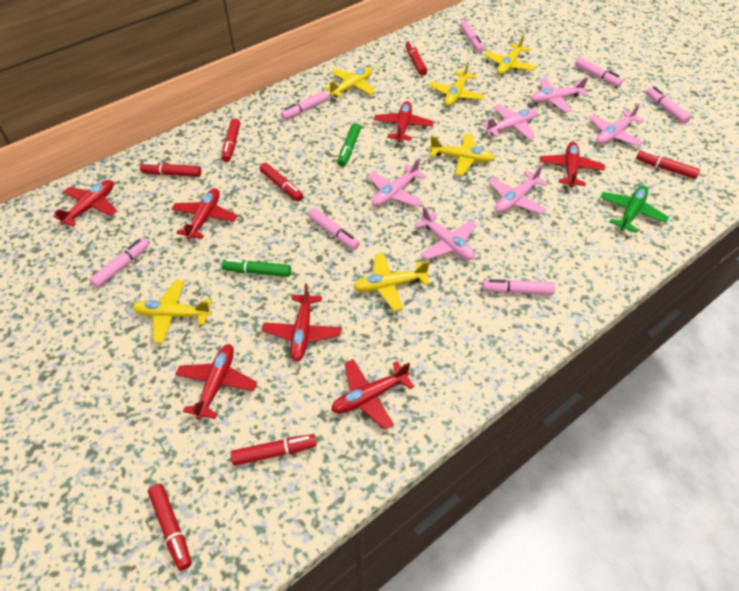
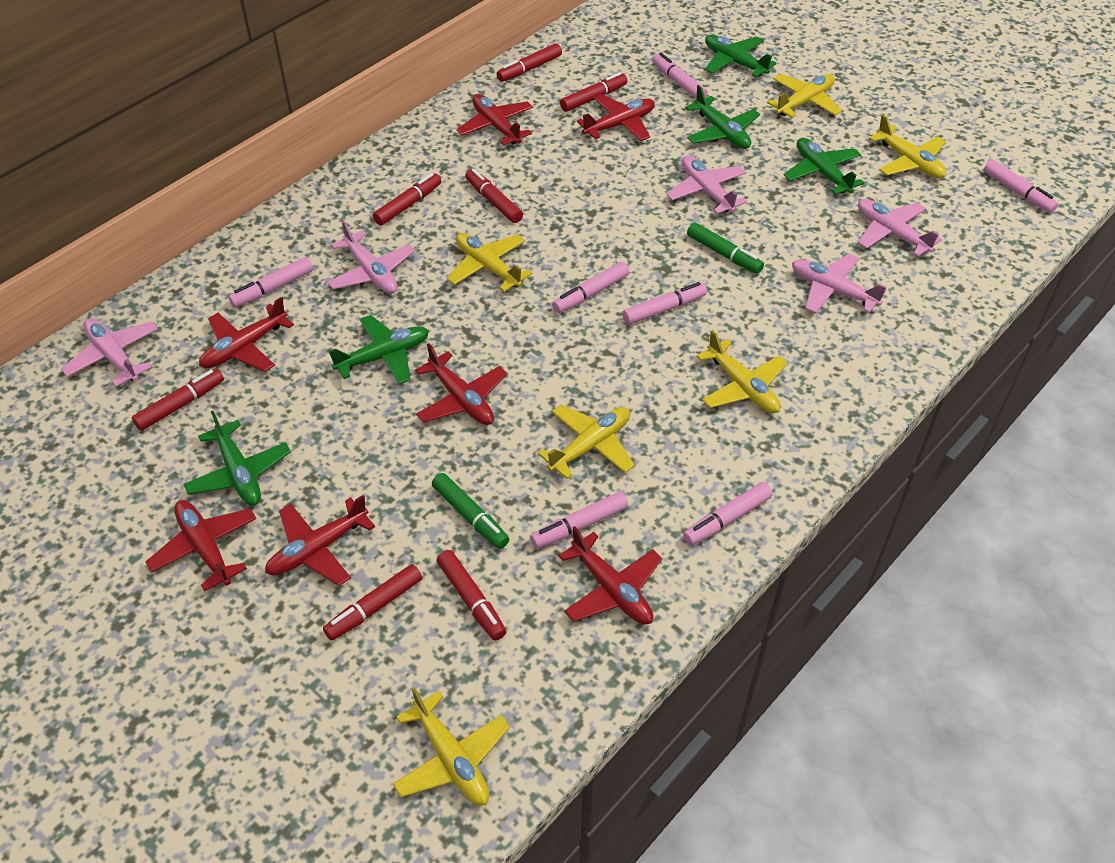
green plane: [600,186,669,233] = 1 -> [183,411,291,506] [329,315,429,384] [685,85,760,149] [705,34,777,77] [784,138,864,195] = 5
pink plane: [368,158,426,207] [414,206,477,260] [482,104,537,140] [488,165,548,214] [530,77,588,113] [588,104,644,146] = 6 -> [61,318,158,387] [327,220,414,294] [666,156,747,214] [792,253,887,313] [858,199,942,257] = 5

